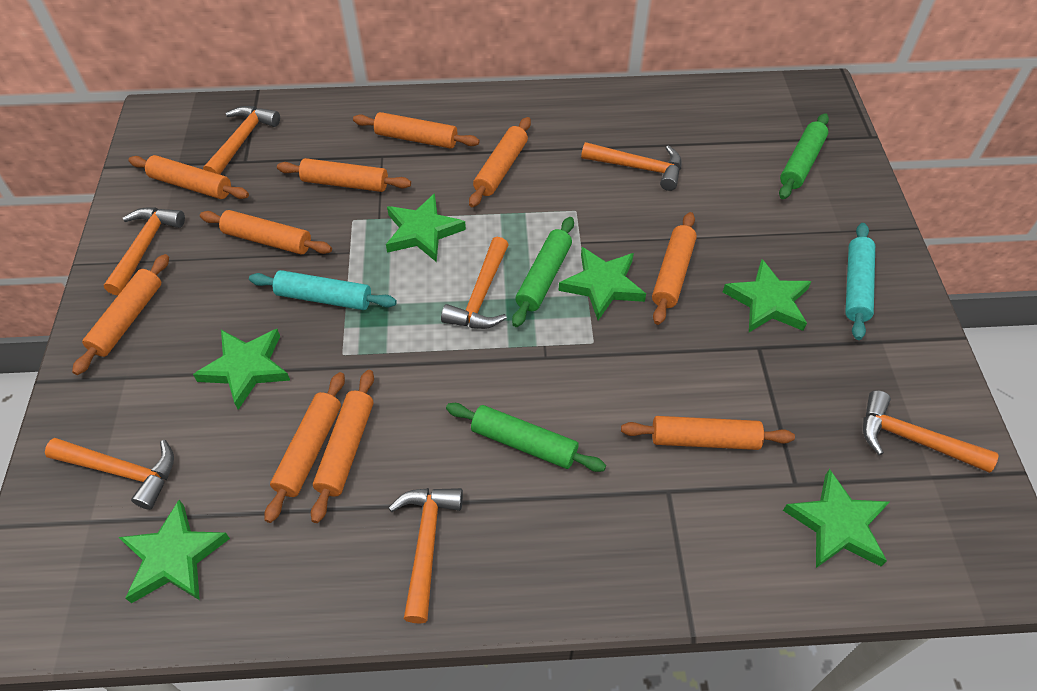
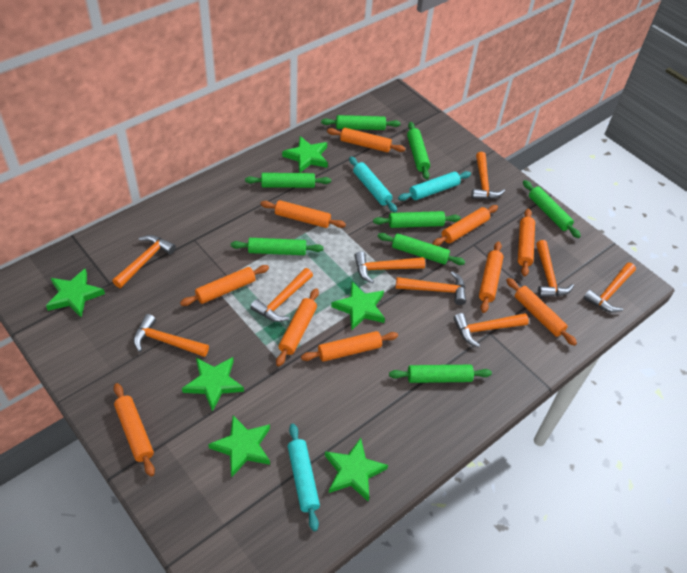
green rolling pin: [446,403,606,472] [512,217,574,327] [779,113,829,199] = 3 -> [231,238,324,255] [245,173,331,188] [321,115,401,130] [373,211,461,228] [377,233,465,265] [389,365,492,383] [407,122,430,179] [523,180,581,238] = 8
orange hammer: [45,438,174,510] [104,207,185,295] [203,106,280,174] [389,488,463,624] [441,237,509,329] [581,142,681,191] [863,390,999,473] = 7 -> [112,235,176,288] [133,314,209,357] [250,268,313,322] [354,251,425,284] [396,271,466,305] [453,313,529,347] [471,152,505,199] [536,240,574,297] [583,263,636,312] = 9
turquoise rolling pin: [249,270,397,310] [845,223,875,340] = 2 -> [288,424,320,531] [349,156,397,212] [398,171,471,201] = 3

